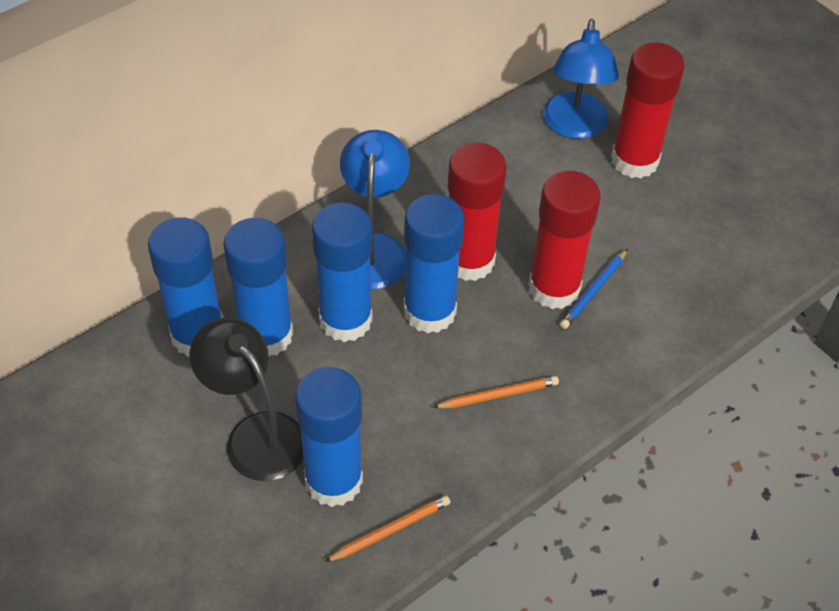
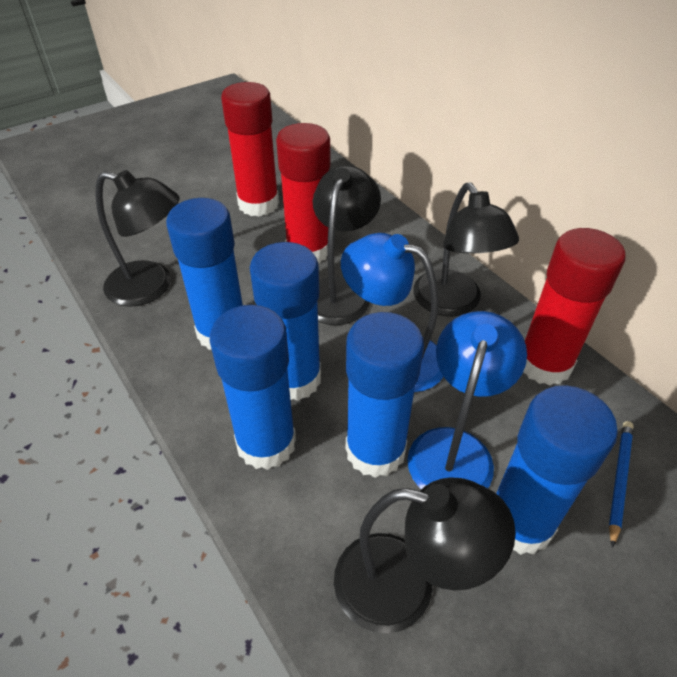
black lamp: [189,318,304,481] = 1 -> [95,170,179,307] [313,165,381,325] [334,477,516,634] [413,183,519,316] = 4
orange pencil: [325,495,450,562] [432,376,559,408] = 2 -> none = 0

